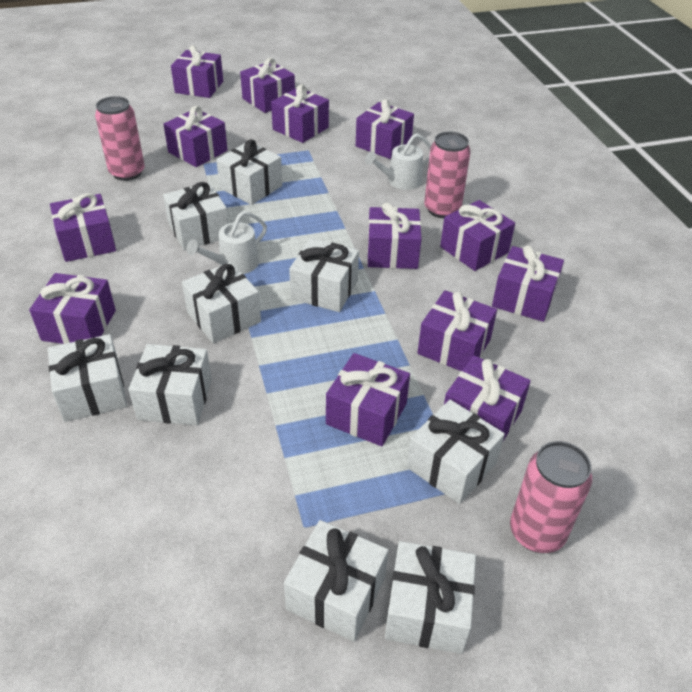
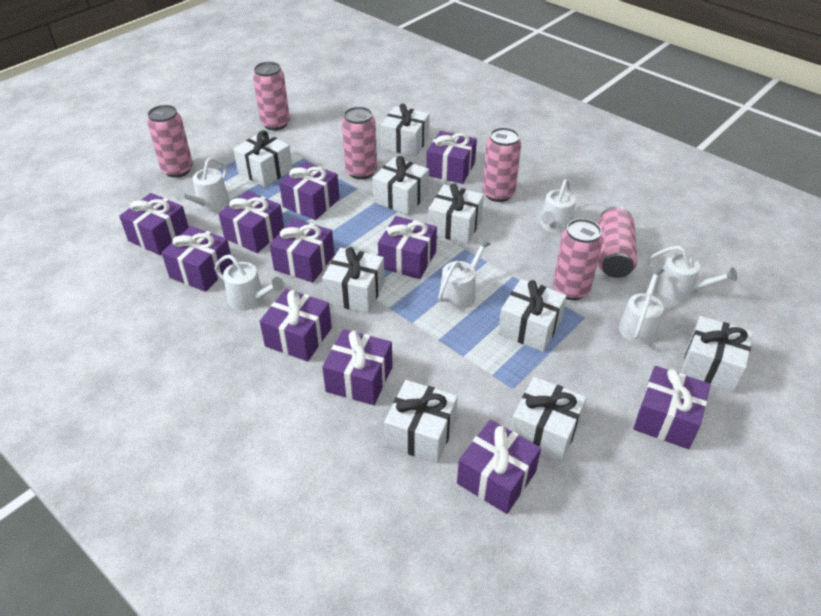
pink can: [95,96,145,181] [424,132,471,218] [510,441,592,553] = 3 -> [147,105,193,178] [253,62,290,130] [342,107,377,179] [482,127,521,202] [553,219,603,300] [598,206,637,278] = 6
purple gift: [29,273,116,344] [50,193,116,262] [163,106,228,167] [171,45,223,98] [240,58,295,113] [271,84,329,143] [326,353,410,446] [356,99,414,159] [367,203,422,269] [418,290,497,371] [440,200,515,271] [444,356,531,443] [492,245,564,322] = 13 -> [119,193,189,255] [161,226,233,292] [219,191,284,253] [260,289,332,361] [270,218,335,283] [279,162,340,220] [322,329,393,405] [378,216,437,279] [426,131,477,184] [457,420,541,514] [633,366,711,449] = 11
white watering can: [186,211,267,274] [365,133,431,190] = 2 -> [175,158,229,211] [214,255,284,310] [438,238,491,310] [540,179,576,233] [619,267,665,344] [648,246,737,301] = 6

